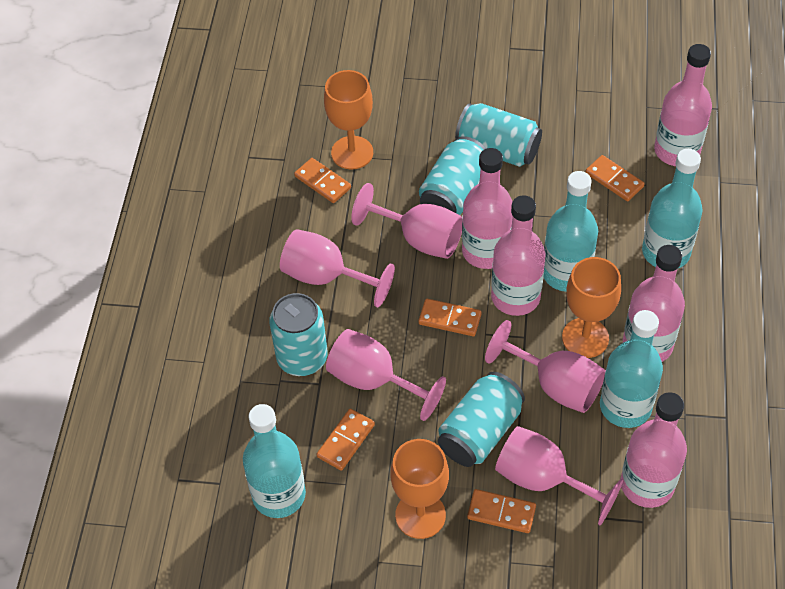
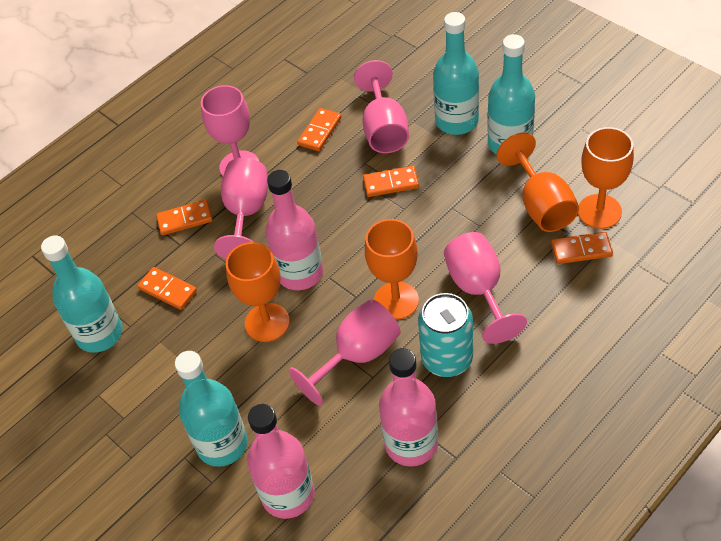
orange goblet: [324,70,373,169] [390,439,449,539] [562,257,621,358] = 3 -> [226,242,290,342] [365,219,419,320] [497,133,579,232] [578,127,634,229] = 4
pink bottle: [462,148,513,269] [491,195,545,316] [620,392,687,508] [623,245,685,362] [654,44,712,166] = 5 -> [247,404,315,519] [265,170,323,290] [379,348,438,467] = 3
turquoise can: [269,293,328,376] [419,136,486,215] [438,372,525,467] [455,103,542,167] = 4 -> [418,293,473,377] = 1

